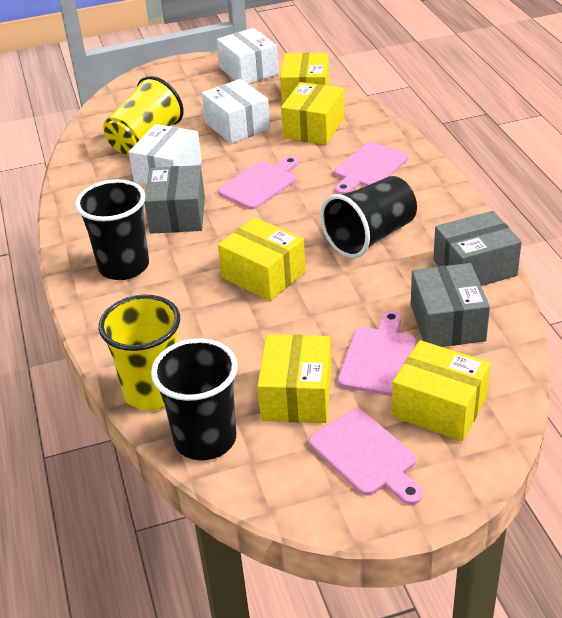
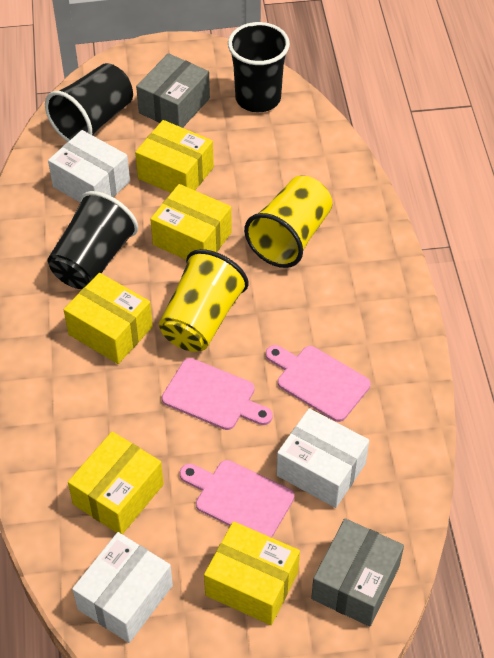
grey box: [144,165,205,234] [411,263,490,347] [433,211,522,286] = 3 -> [136,53,210,128] [311,518,404,627] = 2
pink cutting board: [218,156,299,210] [309,409,423,505] [335,142,408,194] [338,311,416,396] = 4 -> [162,358,273,430] [180,460,294,538] [266,345,371,422] = 3

